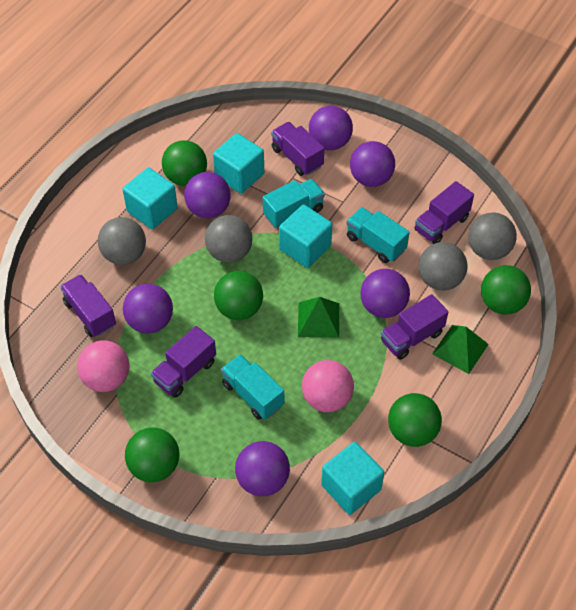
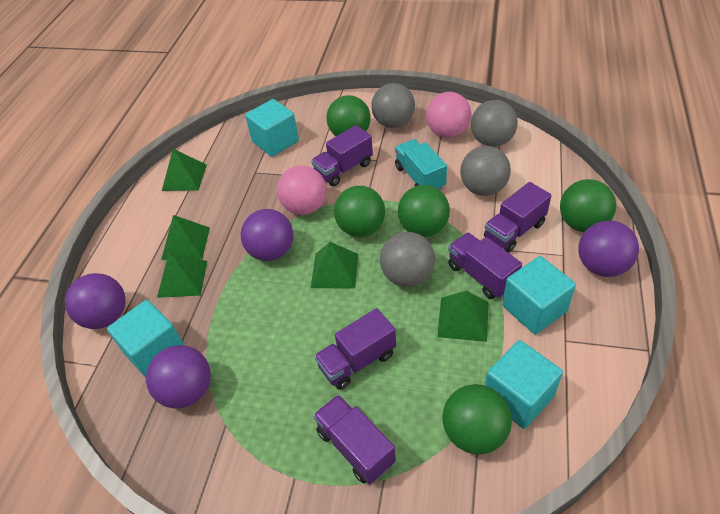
green pyramid: [298,297,339,338] [432,325,489,374] = 2 -> [157,251,207,298] [161,215,210,260] [162,149,207,191] [311,242,358,289] [437,291,488,342] = 5
purple ball: [123,284,173,334] [184,172,231,218] [235,441,290,496] [309,106,353,150] [350,141,395,187] [360,269,410,318] = 6 -> [65,273,126,329] [146,345,211,409] [241,209,293,261] [578,221,639,277] = 4
turquoise truck: [221,354,284,420] [263,179,325,228] [346,207,410,263] = 3 -> [395,139,447,190] = 1

